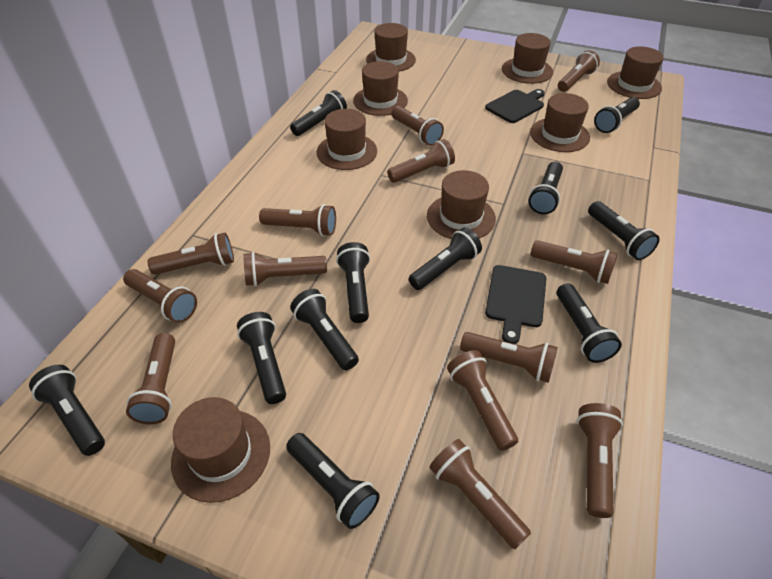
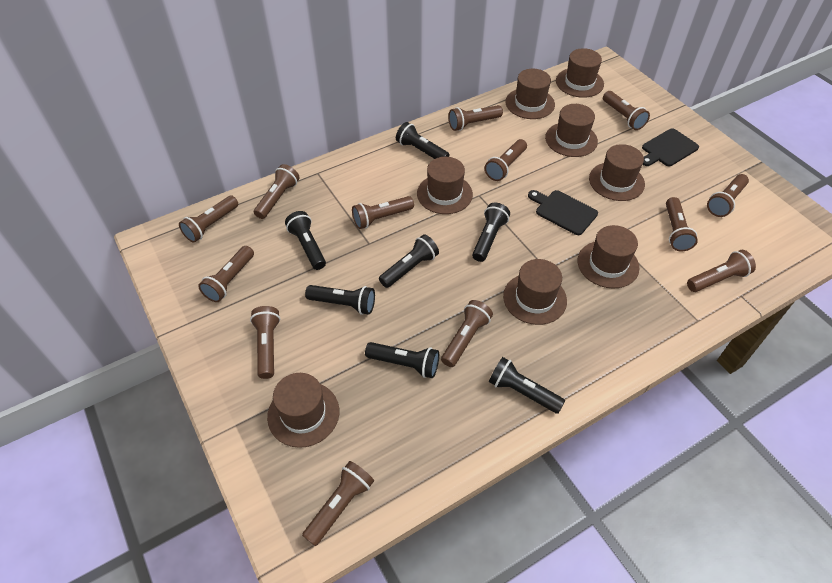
black flashlight: [29,365,105,456] [237,312,286,404] [286,433,380,529] [290,90,347,136] [290,289,359,370] [336,242,370,323] [409,228,482,290] [528,162,563,214] [557,283,622,363] [588,201,660,260] [594,97,640,133] = 11 -> [285,211,326,270] [305,285,375,315] [365,342,439,378] [379,234,439,288] [396,122,449,159] [472,203,510,262] [489,357,565,414] = 7

